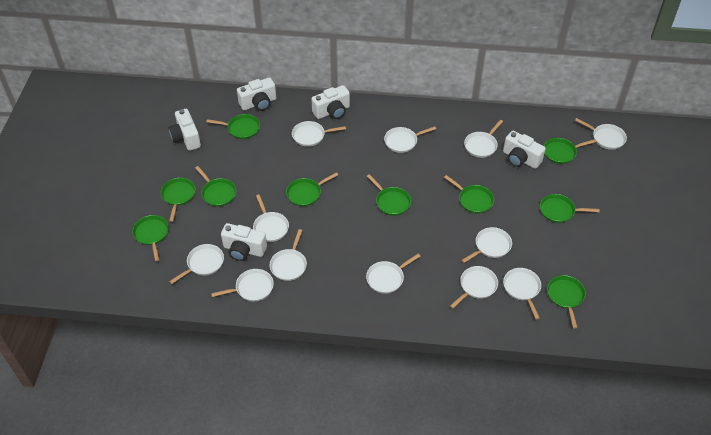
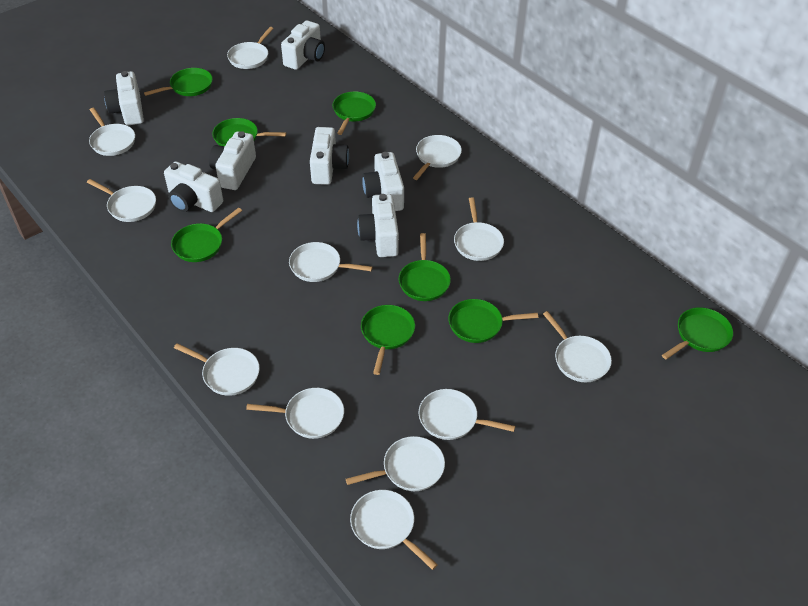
green pan: [132,215,169,261] [161,178,196,222] [195,166,236,207] [206,114,260,139] [286,172,338,206] [367,174,411,216] [444,175,494,214] [540,194,600,223] [544,138,596,164] [547,275,586,329] = 10 -> [144,68,213,96] [171,208,242,262] [213,118,286,146] [333,91,376,135] [361,305,415,375] [399,233,451,301] [448,299,538,343] [662,307,733,359] = 8
white camera: [169,109,201,151] [221,223,267,261] [237,77,276,111] [311,85,350,119] [503,131,546,169] = 5 -> [104,71,144,126] [164,161,223,212] [209,131,256,190] [281,20,325,70] [310,127,349,185] [357,194,399,257] [362,152,404,211] = 7

